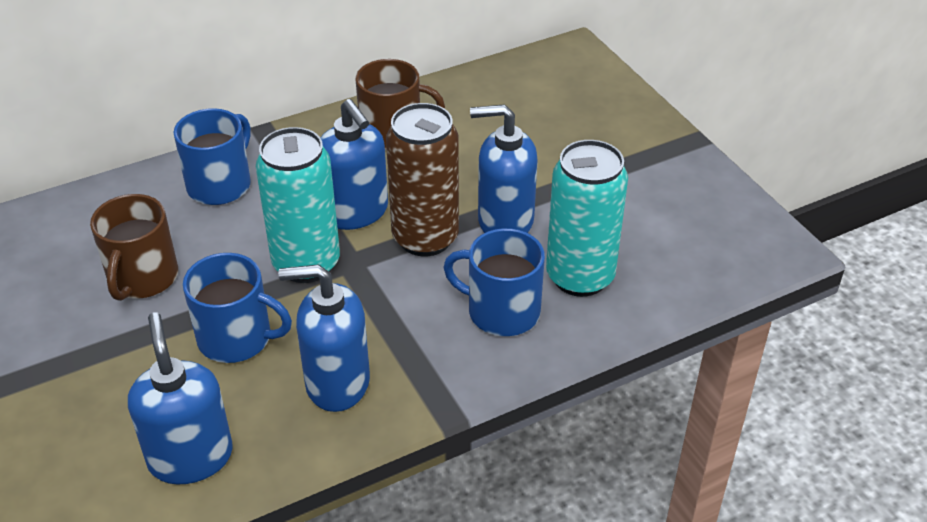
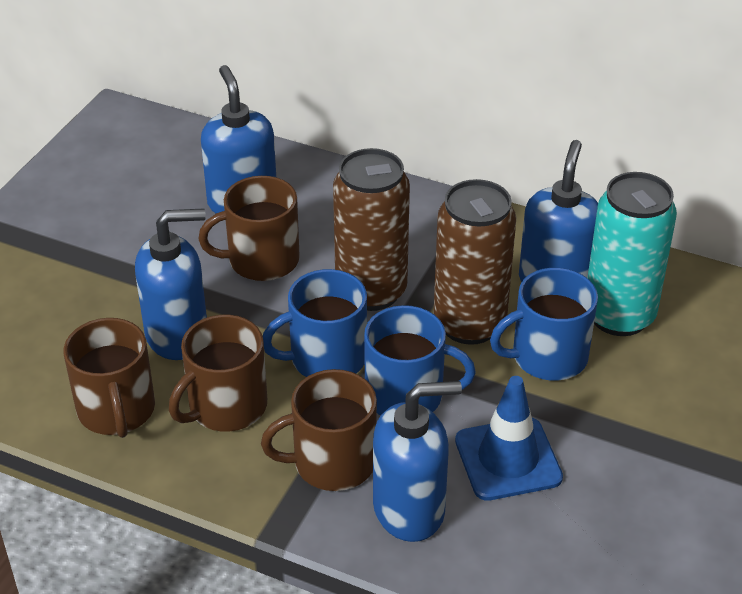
blue traffic cone: none = 0 -> [455,376,563,501] = 1
brown can: [386,103,459,256] = 1 -> [333,148,410,311] [433,179,516,345] = 2
brown mug: [90,194,178,301] [356,59,445,151] = 2 -> [63,318,155,438] [169,315,267,432] [198,176,300,281] [261,369,377,491] = 4
turquoise can: [256,127,340,283] [546,140,628,297] = 2 -> [587,172,677,336] = 1

